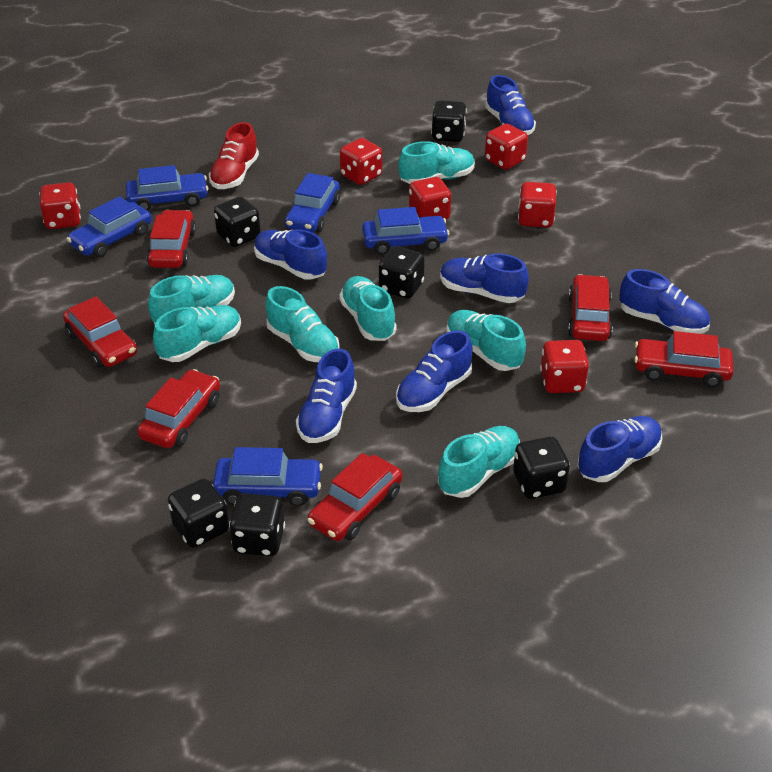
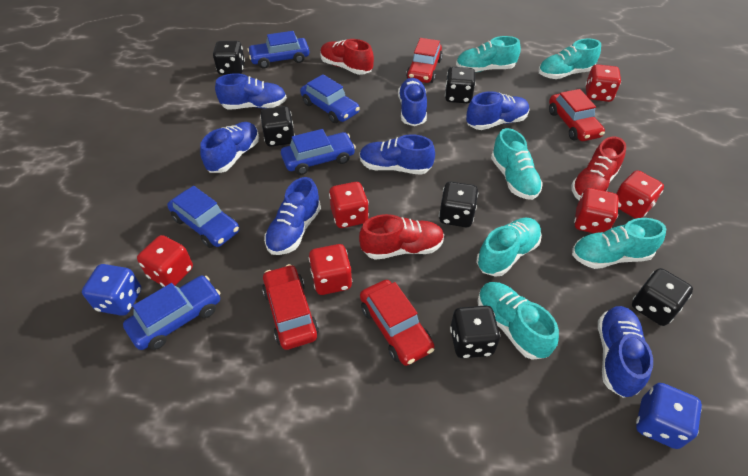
blue dice: none = 0 -> [82,264,141,316] [636,383,702,449] = 2
red car: [63,296,137,368] [137,369,220,448] [147,210,196,268] [307,453,402,541] [568,274,613,341] [634,331,734,387] = 6 -> [262,264,319,350] [360,280,434,366] [406,38,443,83] [549,89,605,141] = 4
red shoe: [209,122,259,189] = 1 -> [320,39,374,75] [359,214,444,260] [571,137,626,200] = 3
turquoise shoe: [148,275,235,325] [153,305,241,362] [265,286,340,362] [339,276,397,341] [398,141,475,184] [438,426,520,498] [446,310,526,371] = 7 -> [456,36,521,72] [477,218,542,277] [478,282,559,360] [491,128,543,200] [538,39,601,79] [572,218,666,269] = 6

